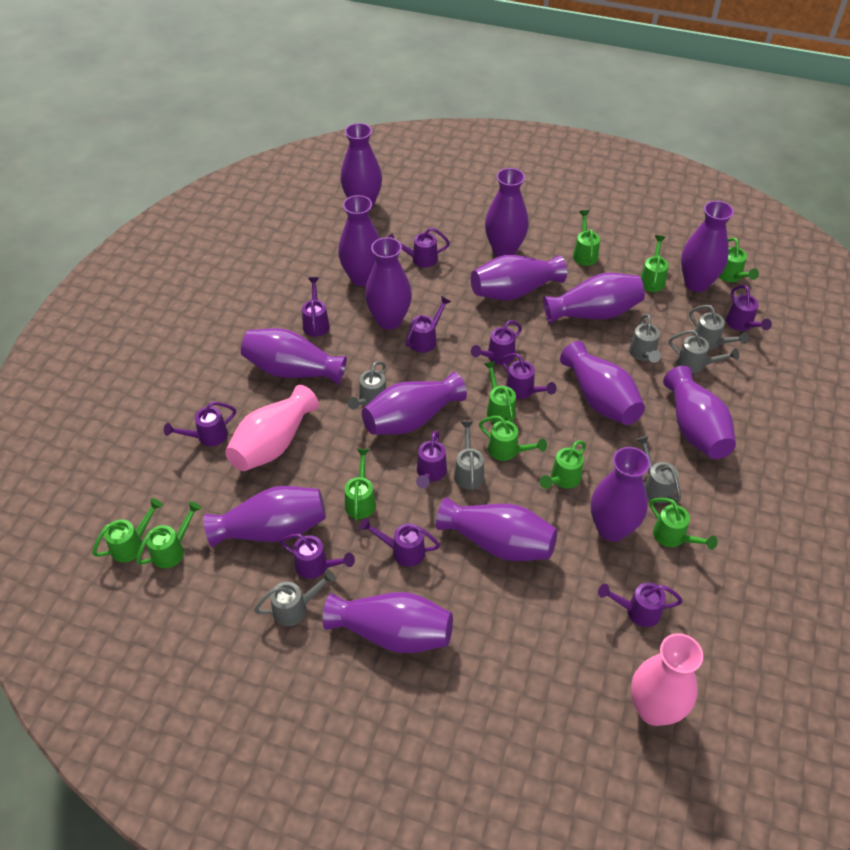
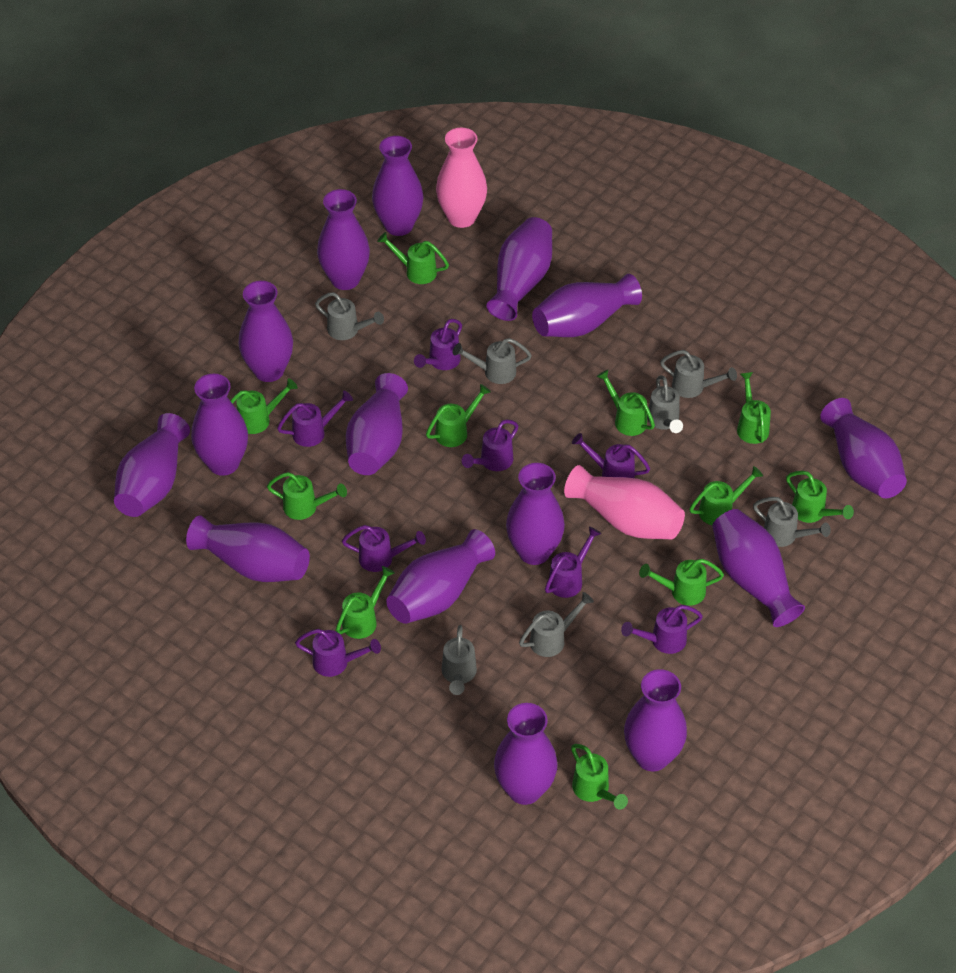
green watering can: [92,498,163,563] [136,501,201,568] [345,449,376,521] [479,416,547,461] [484,361,516,424] [540,440,586,489] [573,210,600,266] [640,235,669,292] [650,498,718,550] [719,238,759,282] = 10 -> [230,378,298,434] [267,472,347,520] [335,566,395,639] [377,232,449,284] [426,384,491,447] [571,744,628,810] [596,370,655,436] [639,559,724,606] [689,466,763,525] [737,372,771,444] [786,471,854,523] = 11
purple watering can: [164,402,236,446] [280,534,355,579] [302,277,330,337] [360,518,440,567] [388,227,450,268] [405,296,451,353] [416,431,447,488] [471,320,522,365] [501,353,557,399] [598,582,683,627] [726,285,772,331] = 11 -> [277,390,353,447] [295,629,381,677] [342,525,426,572] [414,319,462,370] [462,420,518,471] [545,526,602,598] [572,433,650,478] [621,605,703,654] = 8

